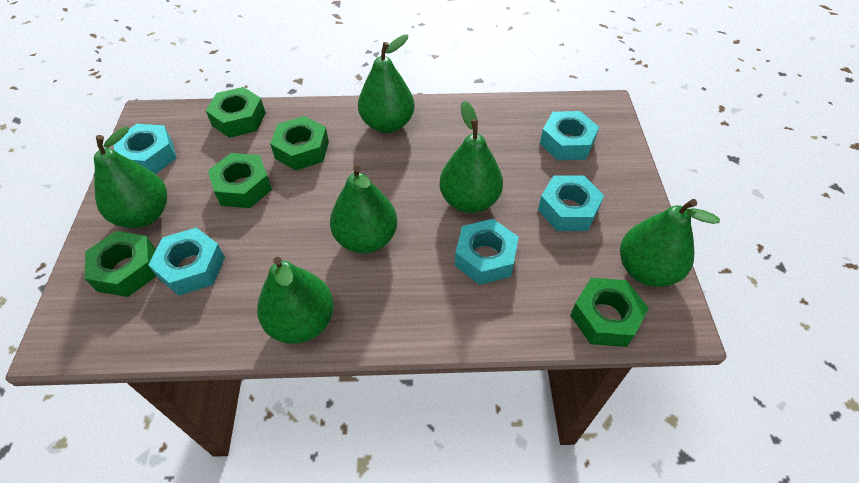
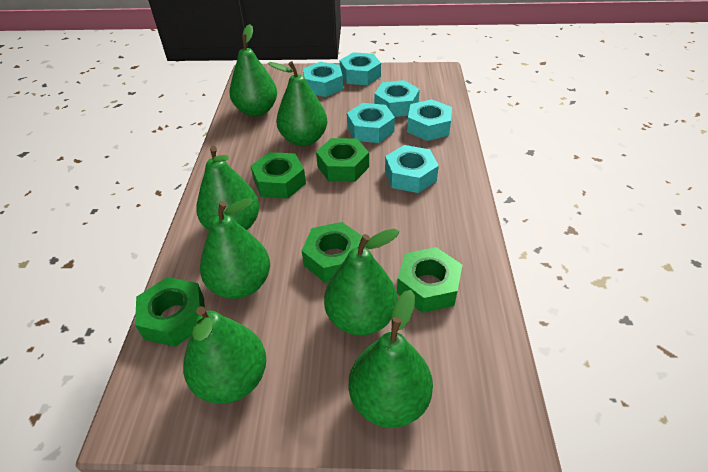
green pear: [94,126,167,228] [257,257,334,344] [330,165,397,253] [358,34,415,133] [439,101,503,213] [620,199,720,287] = 6 -> [183,306,267,404] [196,146,259,230] [200,198,270,299] [229,24,277,117] [268,61,327,146] [324,229,399,335] [349,290,433,428] = 7
turquoise nut: [114,124,177,174] [148,228,225,296] [455,219,519,285] [538,175,604,231] [540,111,599,161] = 5 -> [303,62,343,97] [340,52,381,85] [347,103,395,143] [374,80,420,117] [385,145,439,193] [407,99,452,141] = 6

